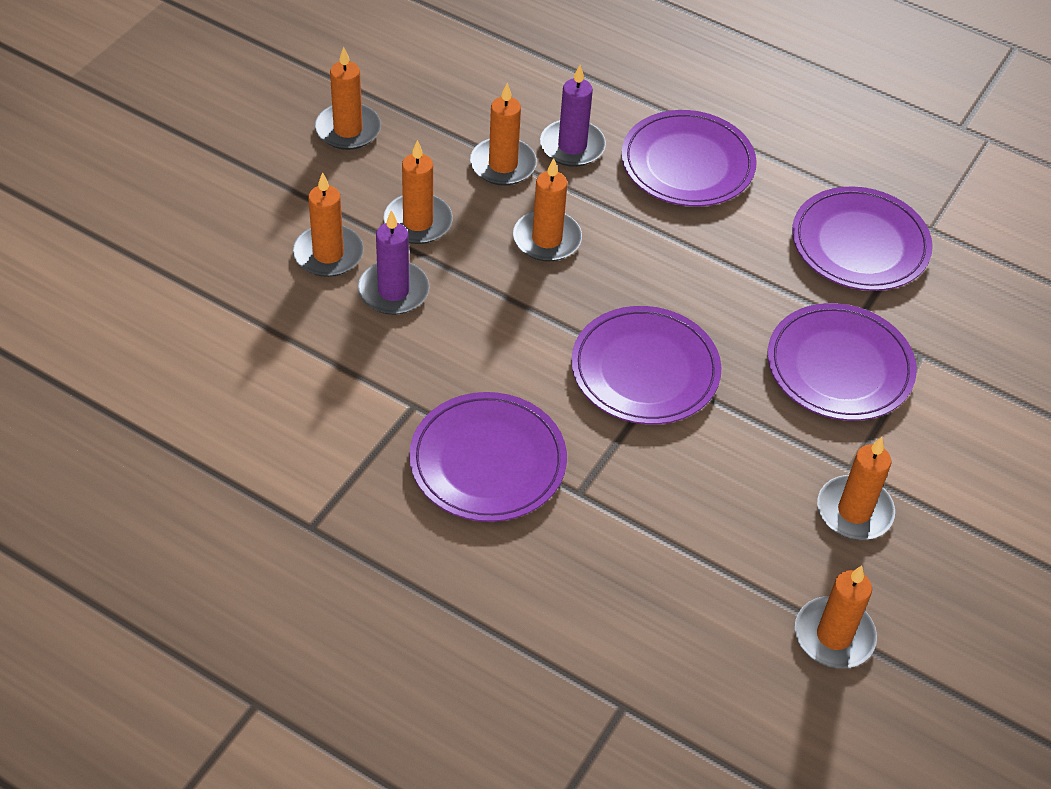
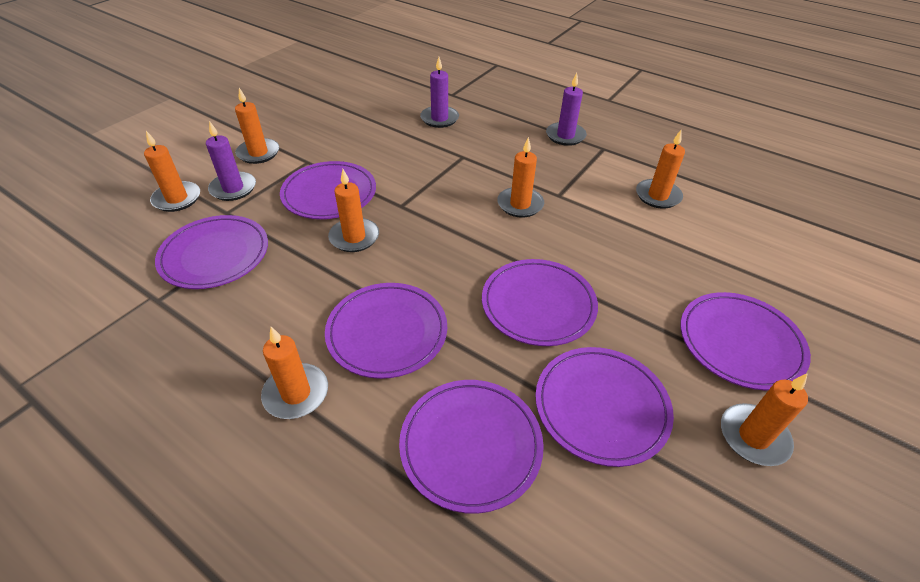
purple candle: [358,210,430,315] [540,65,606,167] = 2 -> [206,121,256,201] [420,57,459,128] [546,73,587,146] = 3
purple plate: [409,392,567,522] [571,306,721,424] [621,110,757,206] [767,303,917,421] [792,186,933,291] = 5 -> [155,215,268,289] [280,161,376,219] [325,283,447,379] [399,380,544,514] [482,259,598,346] [535,347,674,467] [680,292,811,390] = 7

